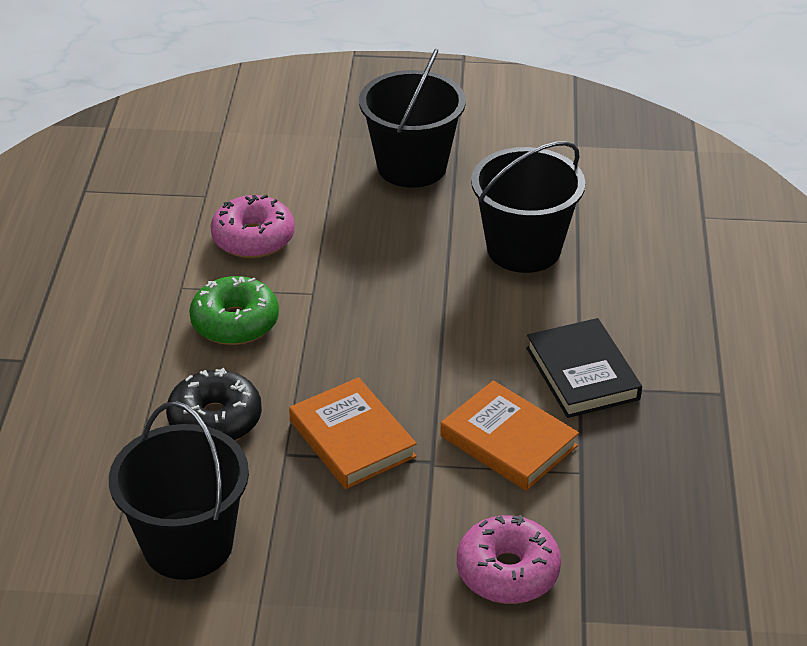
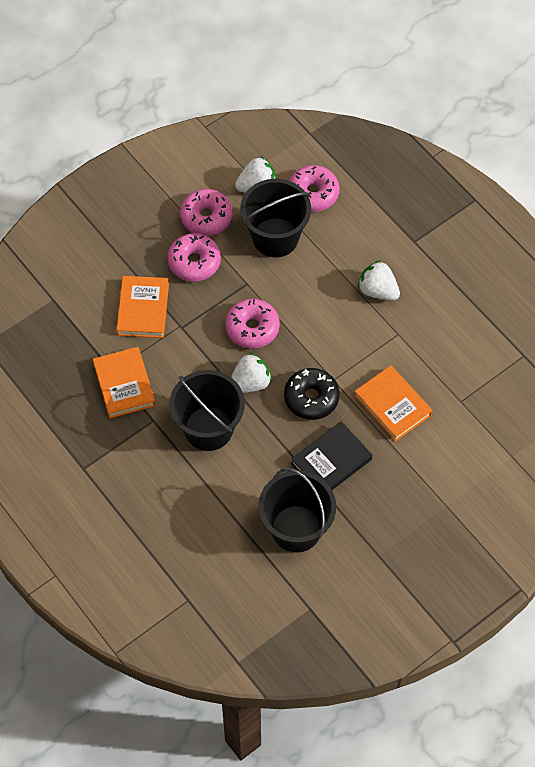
green donut: [189,276,279,345] = 1 -> none = 0
orange book: [289,377,417,489] [440,380,579,491] = 2 -> [93,347,156,418] [116,276,169,338] [354,365,432,442] = 3
pink donut: [210,195,295,258] [457,515,561,604] = 2 -> [167,233,221,282] [180,189,232,236] [225,298,280,349] [289,165,339,212] = 4
white strawberry: none = 0 -> [231,353,272,393] [235,156,276,192] [358,260,400,301] = 3

